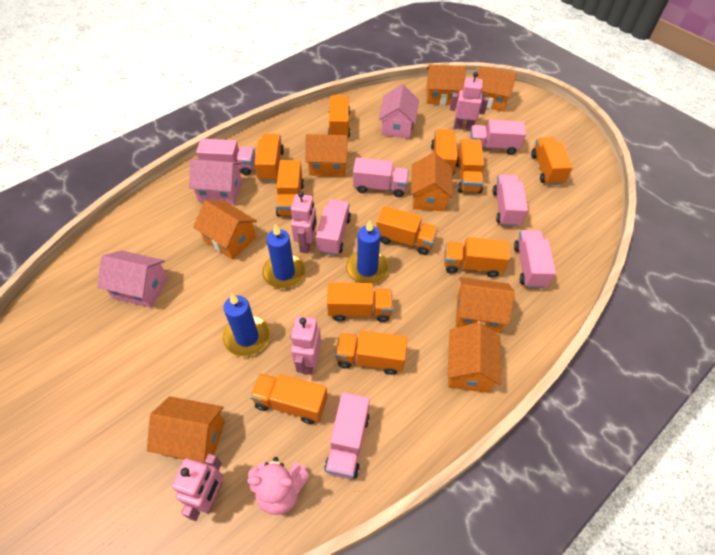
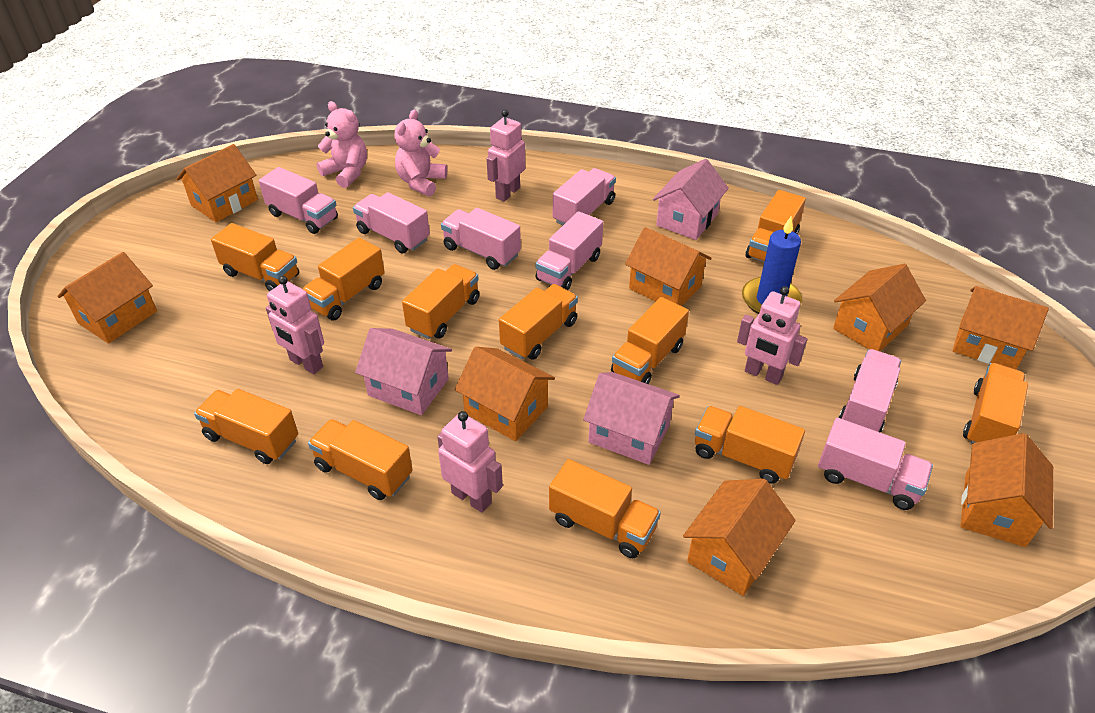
blue candle: [223,293,270,357] [262,224,306,289] [346,220,389,284] = 3 -> [742,217,802,314] = 1
pink teddy bear: [247,457,309,515] = 1 -> [317,101,367,188] [394,110,447,196] = 2

